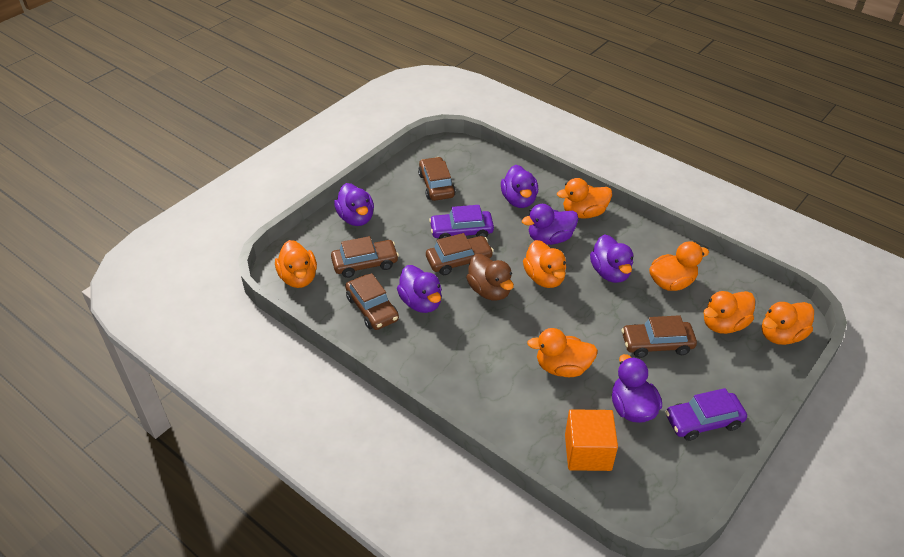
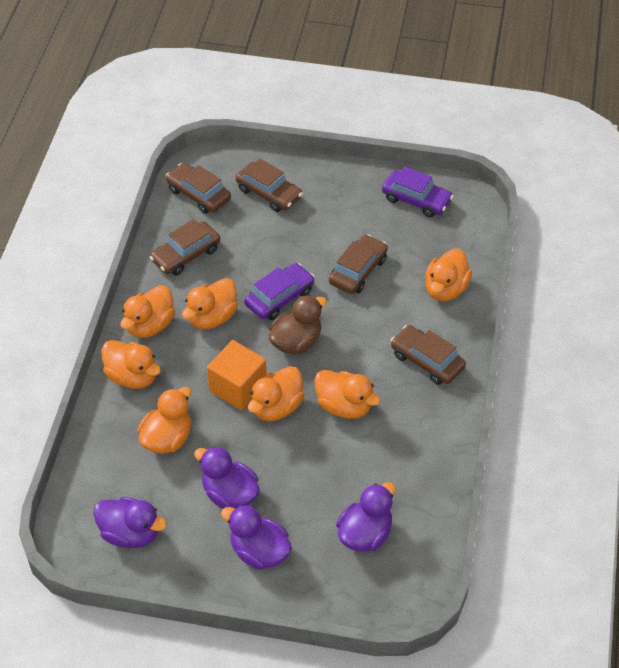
purple duck: [334,183,374,226] [397,265,442,313] [501,165,538,208] [522,204,578,245] [590,234,633,283] [612,354,662,423] = 6 -> [93,497,167,548] [194,446,259,509] [221,505,292,570] [336,482,395,552] = 4

